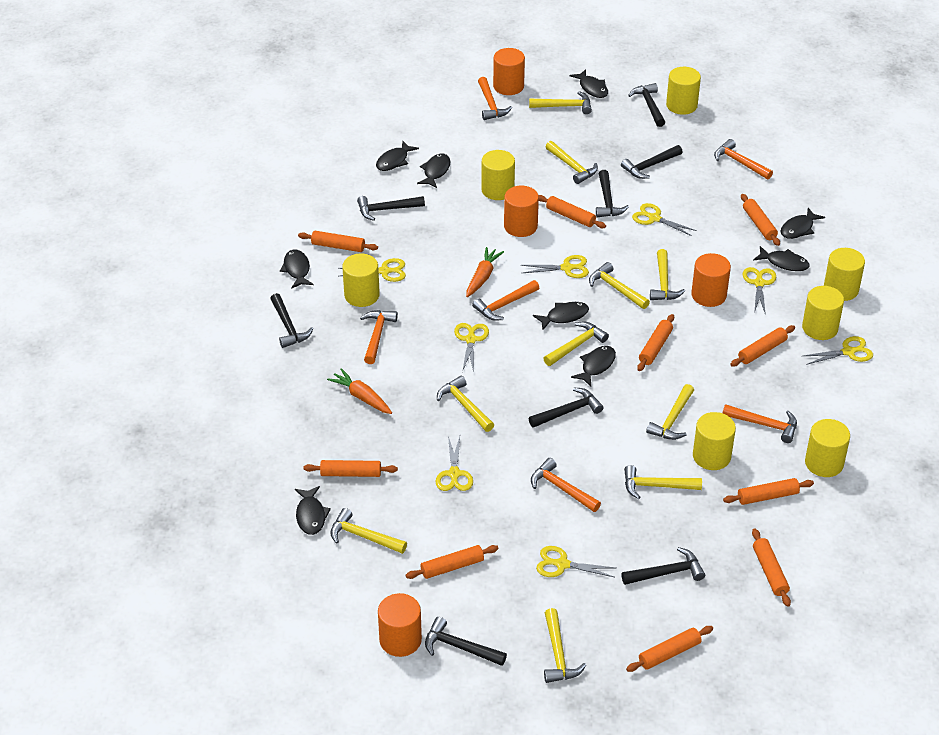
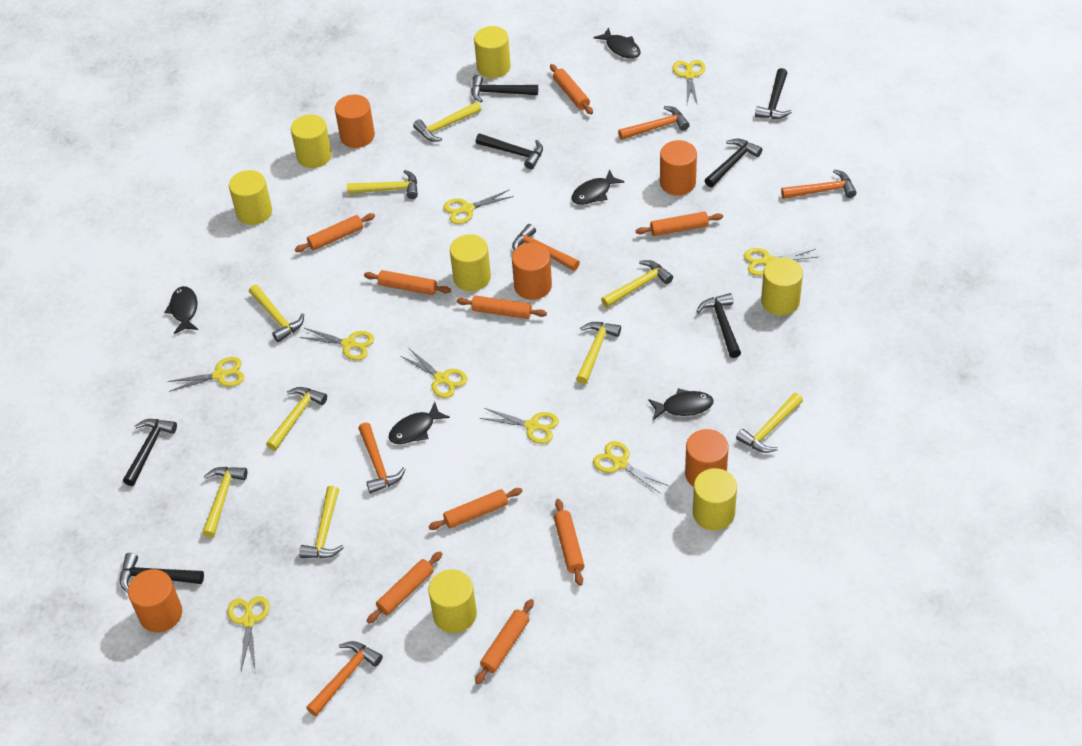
black fish: [280,250,314,289] [295,486,331,535] [376,141,419,171] [417,153,450,188] [533,302,589,330] [570,69,608,98] [571,346,616,386] [753,246,810,271] [780,208,825,239] = 9 -> [164,286,198,334] [388,402,450,444] [572,169,625,205] [593,28,641,59] [648,388,713,420] = 5
black hammer: [270,293,313,348] [357,196,425,221] [425,617,507,666] [529,388,603,428] [596,170,629,217] [621,145,682,179] [621,547,705,585] [628,83,665,127] = 8 -> [120,553,204,593] [123,419,177,486] [471,75,538,102] [476,133,543,169] [696,293,741,358] [705,139,763,187] [755,68,792,119] = 7
orange carrot: [327,368,392,414] [466,247,504,297] = 2 -> none = 0
orange cylinder: [378,593,422,657] [493,48,525,95] [504,186,539,237] [691,253,731,307] = 4 -> [128,569,182,632] [335,94,375,148] [512,243,552,300] [660,140,697,195] [685,429,729,487] = 5
orange hammer: [360,310,398,364] [472,280,539,321] [478,77,512,120] [531,458,601,512] [714,139,773,179] [723,404,797,443] = 6 -> [306,641,383,716] [358,422,406,493] [512,224,580,271] [618,106,690,140] [781,169,857,199] = 5
orange rolling pin: [298,231,378,252] [303,460,398,477] [406,545,499,579] [539,195,606,228] [626,626,713,672] [637,314,674,371] [723,478,814,505] [730,325,795,366] [741,194,780,246] [752,529,791,607] = 10 -> [295,213,375,252] [364,270,451,295] [367,552,442,624] [428,488,522,530] [456,295,547,319] [475,599,534,684] [550,64,593,115] [554,499,585,586] [636,212,723,236] = 9
yellow hammer: [330,508,407,554] [437,376,494,432] [529,91,592,114] [543,322,609,366] [544,608,586,683] [546,141,598,184] [589,262,650,309] [624,465,702,499] [646,384,694,440] [650,249,685,300] = 10 -> [202,467,247,538] [249,285,304,342] [266,387,327,451] [299,486,344,558] [347,170,418,199] [413,102,481,141] [576,322,621,384] [601,260,673,308] [736,393,803,453] = 9
yellow scissors: [338,258,406,282] [436,436,473,491] [454,323,489,372] [521,255,589,278] [536,546,615,577] [632,203,697,236] [743,267,776,315] [803,336,873,365] = 8 -> [167,357,244,392] [227,596,269,671] [299,328,374,360] [400,349,468,398] [443,189,514,224] [480,408,559,444] [593,441,669,494] [673,60,706,105] [744,248,818,276] = 9

